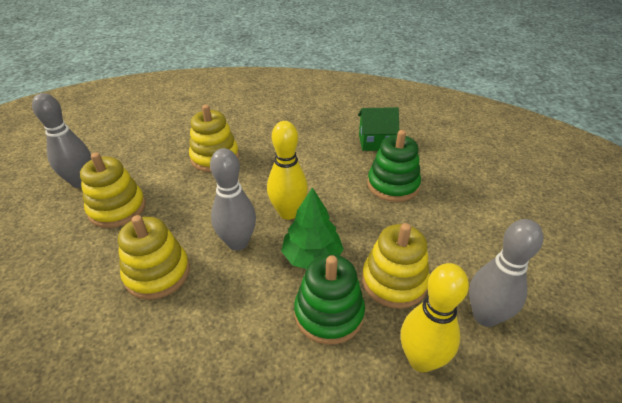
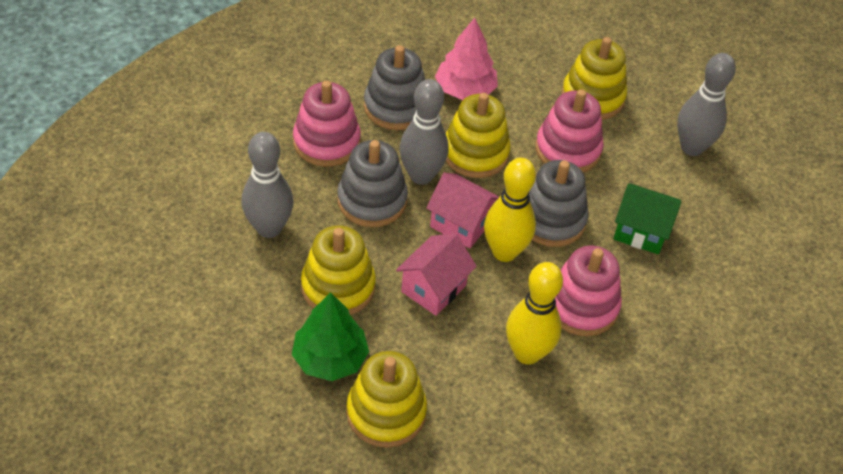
green stacking toy: [294,254,365,345] [367,130,421,202] = 2 -> none = 0
grey stacking toy: none = 0 -> [337,140,408,227] [364,45,425,130] [529,160,588,247] = 3
pink house: none = 0 -> [396,233,477,316] [426,172,499,248] = 2
pink stacking toy: none = 0 -> [293,81,361,167] [535,89,604,172] [555,246,622,336] = 3
pink tree: none = 0 -> [435,18,498,100] = 1

